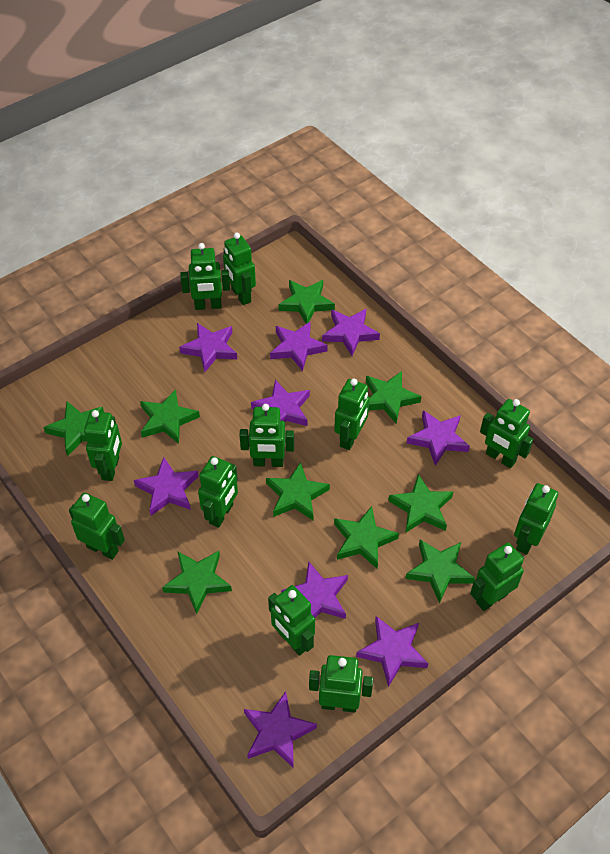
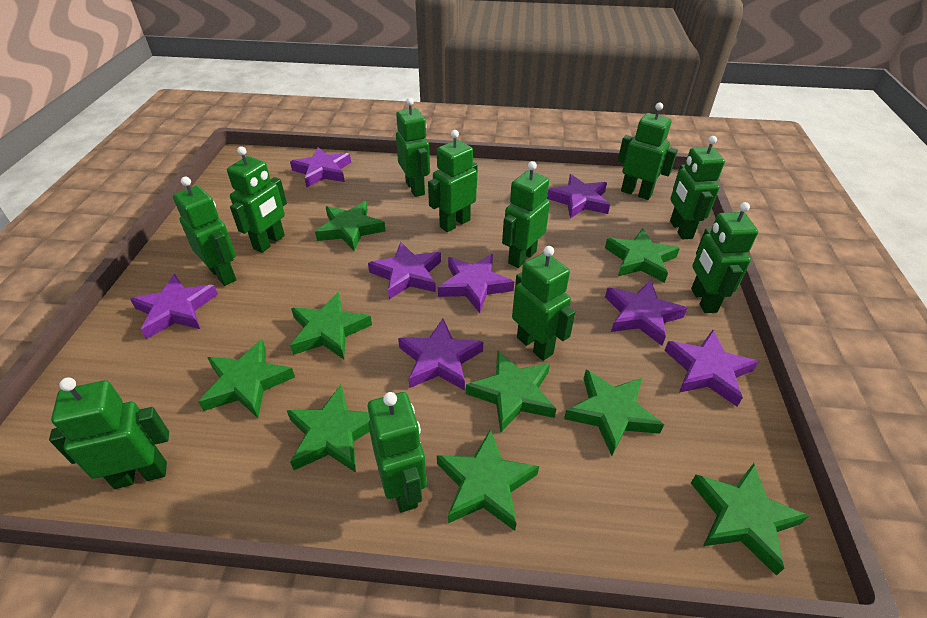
green robot: [69,493,125,560] [84,410,122,481] [180,243,230,310] [198,456,238,528] [223,233,256,305] [239,404,294,467] [268,585,315,656] [309,655,373,713] [334,379,370,450] [470,543,524,611] [480,399,534,468] [514,483,558,555] = 12 -> [49,377,169,489] [173,177,237,286] [227,146,287,253] [368,392,427,513] [396,98,430,197] [428,130,478,232] [502,161,550,268] [512,246,575,361] [618,103,678,200] [670,136,725,239] [691,202,758,313] = 11
purple star: [134,457,199,516] [179,323,237,372] [244,691,317,768] [251,380,310,426] [270,321,328,371] [281,562,348,619] [322,309,380,356] [356,616,428,687] [407,410,470,466] = 9 -> [130,274,218,339] [290,147,351,187] [368,242,441,299] [398,319,483,391] [438,254,514,313] [547,174,610,218] [605,280,687,346] [664,330,759,407] = 8

